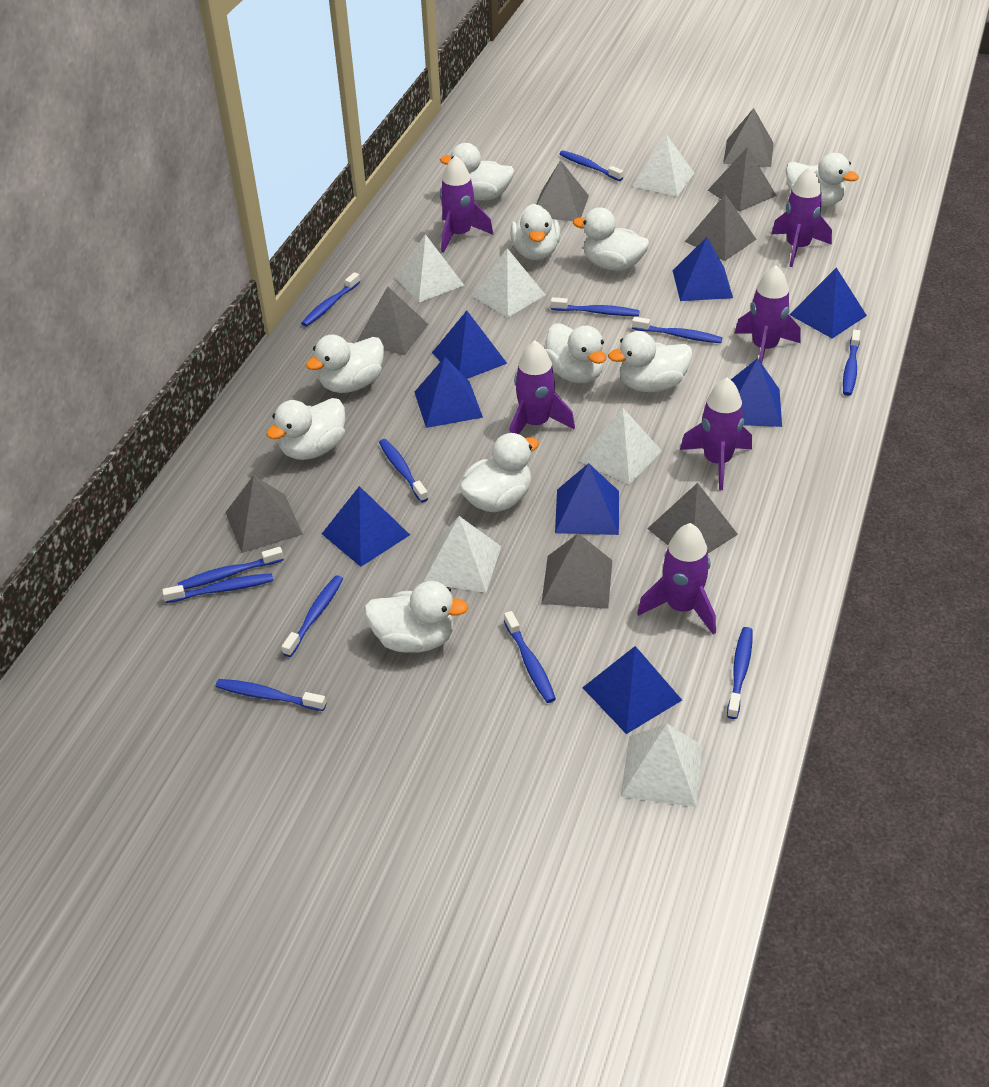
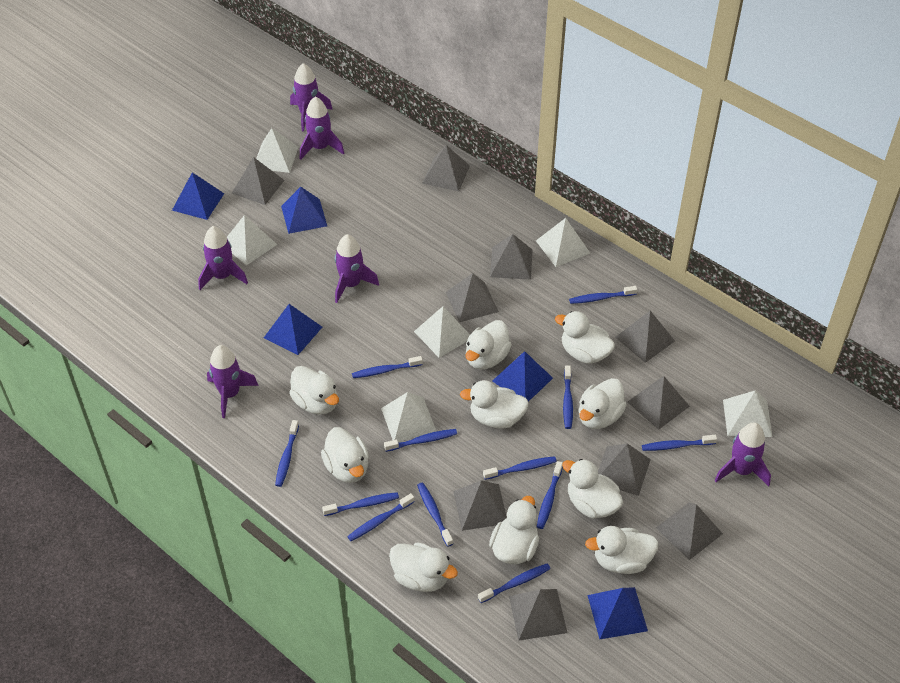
blue pyramid: [322,486,410,567] [415,357,483,428] [432,311,507,379] [555,463,619,535] [582,646,682,734] [672,237,733,301] [731,358,782,427] [789,268,867,338] = 8 -> [172,172,224,220] [264,304,322,355] [281,187,327,234] [492,351,553,402] [587,587,648,639] = 5
grey pyramid: [225,475,303,553] [357,286,429,355] [536,160,589,221] [541,533,612,609] [647,483,738,553] [685,194,757,261] [708,147,777,212] [723,108,774,167] = 8 -> [232,157,284,205] [422,145,470,191] [446,273,499,322] [453,480,507,531] [490,234,532,280] [509,589,567,641] [598,444,651,496] [615,311,675,363] [628,376,690,430] [656,502,723,560] = 10

